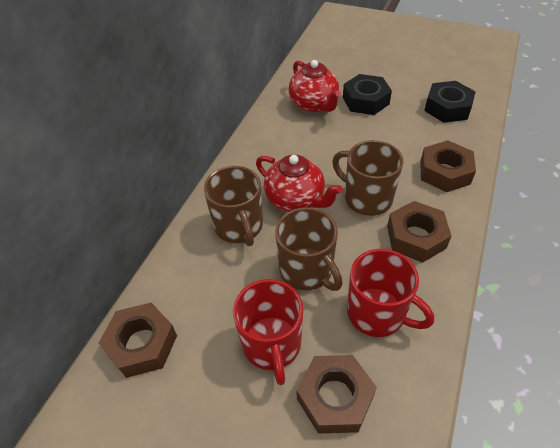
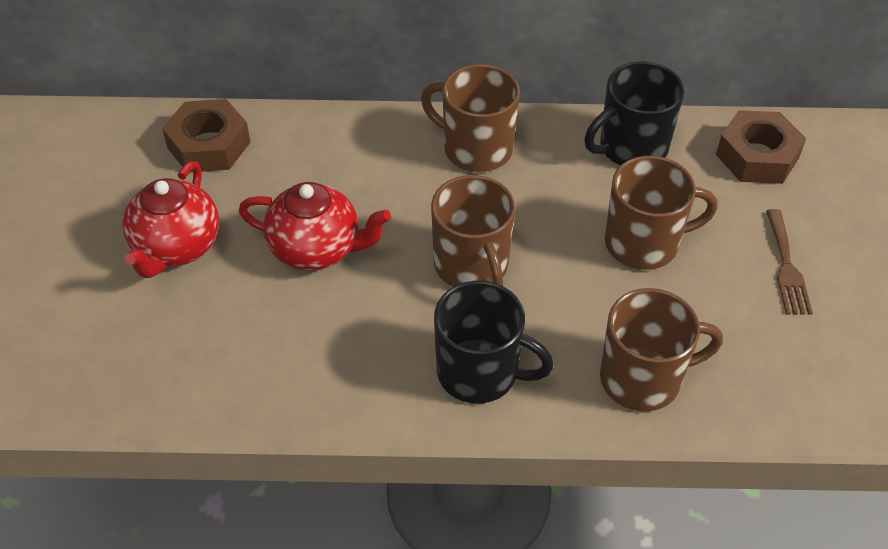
black mug: none = 0 -> [434,281,554,403] [585,61,685,165] = 2
black nut: [343,74,392,115] [424,81,476,123] = 2 -> none = 0
brown fork: none = 0 -> [766,209,813,315] = 1
brown mug: [204,166,263,246] [275,207,342,291] [332,140,404,216] = 3 -> [421,64,520,172] [431,175,515,287] [600,288,723,411] [605,156,717,270] = 4
brown nut: [99,303,177,378] [297,355,377,434] [387,201,451,263] [420,140,476,192] = 4 -> [162,99,250,173] [716,110,806,184] = 2
red mug: [233,279,303,385] [347,249,434,337] = 2 -> none = 0

